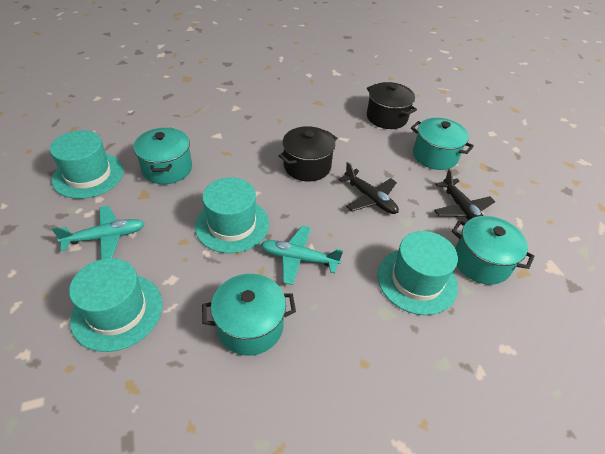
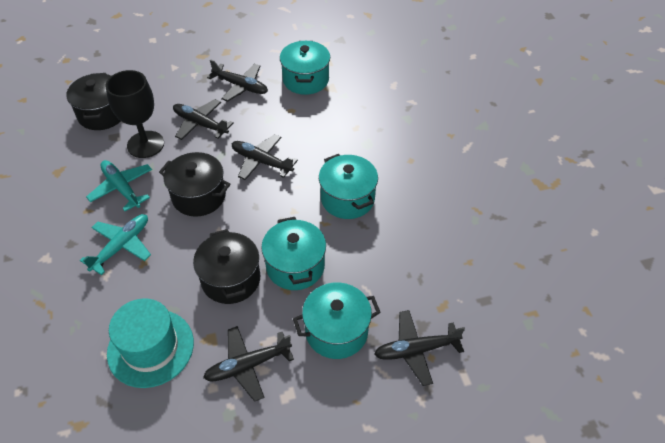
black goblet: none = 0 -> [106,70,164,158] = 1
black plane: [338,162,399,214] [434,169,495,221] = 2 -> [173,99,234,140] [203,326,294,402] [207,59,268,102] [232,134,298,180] [374,310,465,386] = 5
black pot: [278,126,337,181] [367,82,417,129] = 2 -> [66,73,121,130] [159,152,230,217] [193,229,260,304] = 3
turquoise hat: [50,130,124,199] [69,258,163,352] [195,177,269,253] [377,231,458,315] = 4 -> [107,298,194,388] = 1

